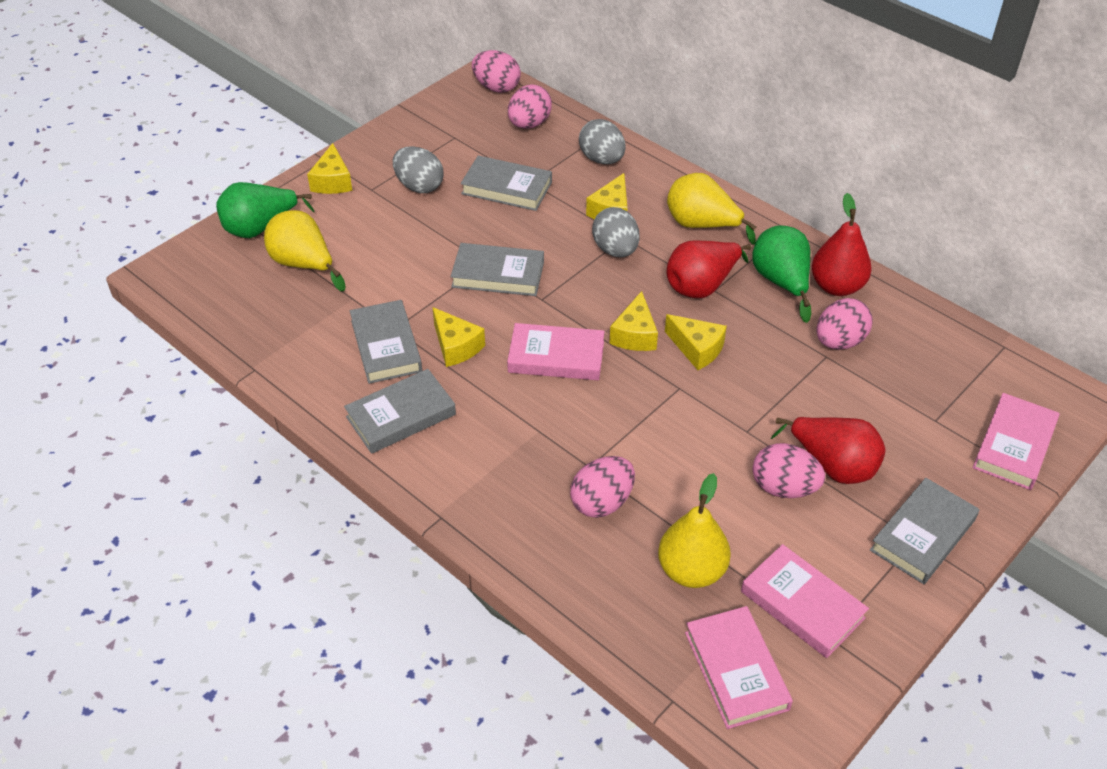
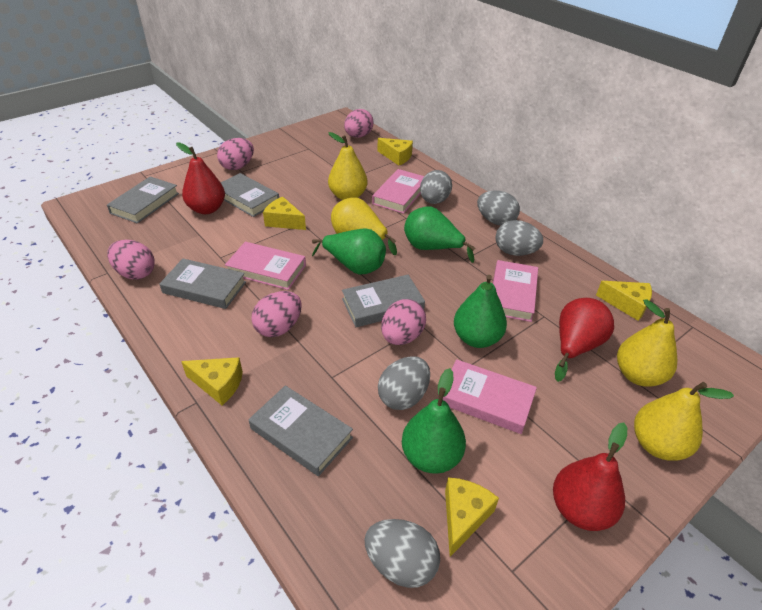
green pear: [216,182,315,238] [752,226,811,323] = 2 -> [312,228,386,275] [402,368,466,474] [404,206,475,263] [454,275,507,348] = 4
grey egg: [393,146,443,193] [579,119,626,164] [592,207,640,257] = 3 -> [364,519,440,588] [378,356,430,410] [420,170,452,204] [477,191,520,226] [495,220,543,256] = 5
yellow pear: [264,210,346,291] [658,473,731,588] [667,173,757,245] = 3 -> [328,132,367,200] [331,197,397,255] [617,299,677,387] [634,382,734,461] = 4

